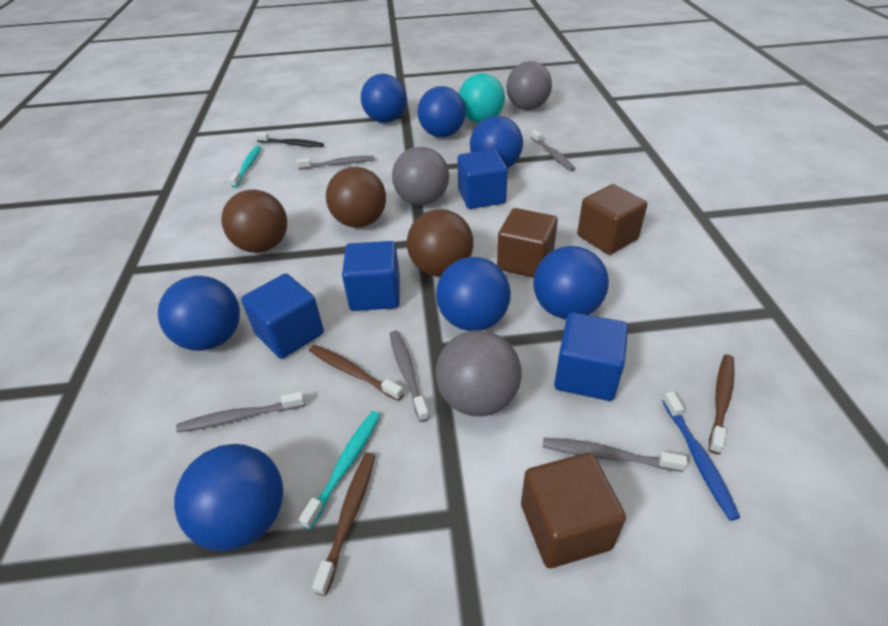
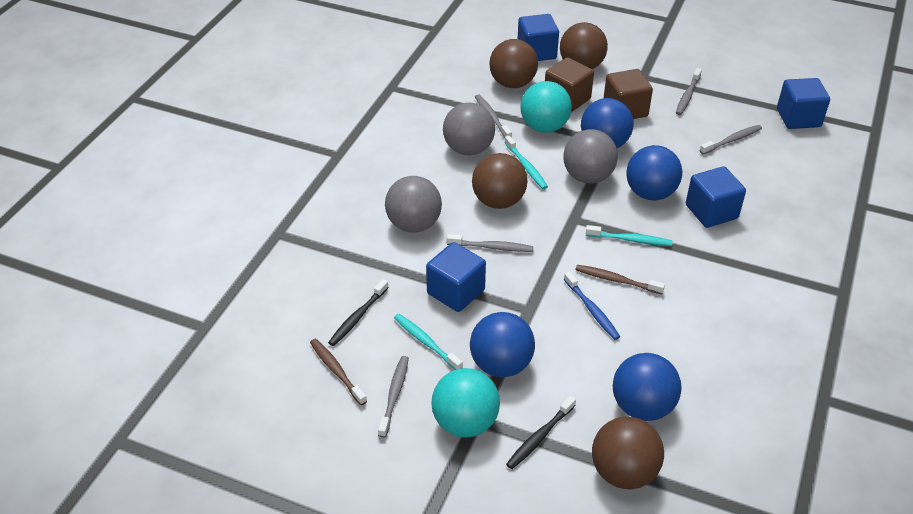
black toothbrush: [255,132,324,147] = 1 -> [328,279,389,346] [506,396,576,469] = 2
blue ball: [158,276,240,351] [174,444,283,551] [361,74,407,123] [417,86,466,137] [436,257,511,331] [470,116,523,169] [533,246,609,319] = 7 -> [470,312,535,377] [581,98,634,148] [613,353,682,421] [626,145,682,201] = 4
brown ball: [221,190,287,253] [326,167,386,228] [407,209,473,277] = 3 -> [472,153,528,209] [489,39,538,88] [560,22,608,69] [592,417,664,489] = 4
brown cube: [497,208,558,278] [521,453,626,568] [577,184,647,255] = 3 -> [545,57,594,112] [604,69,653,119] = 2
brown toothbrush: [309,345,403,401] [312,453,375,596] [709,355,735,454] = 3 -> [310,339,367,405] [575,265,665,294] = 2
turquoise ball: [459,73,505,123] = 1 -> [431,368,500,438] [520,81,572,133] = 2
turquoise toothbrush: [229,146,261,188] [299,411,380,530] = 2 -> [394,314,463,370] [505,135,548,189] [586,225,673,246] = 3

